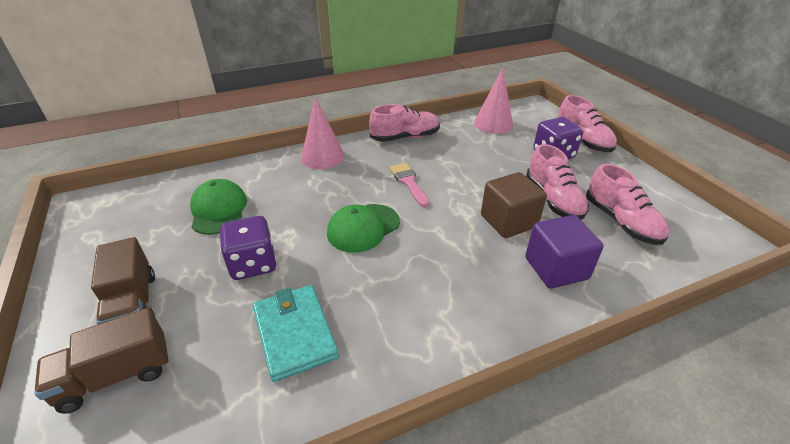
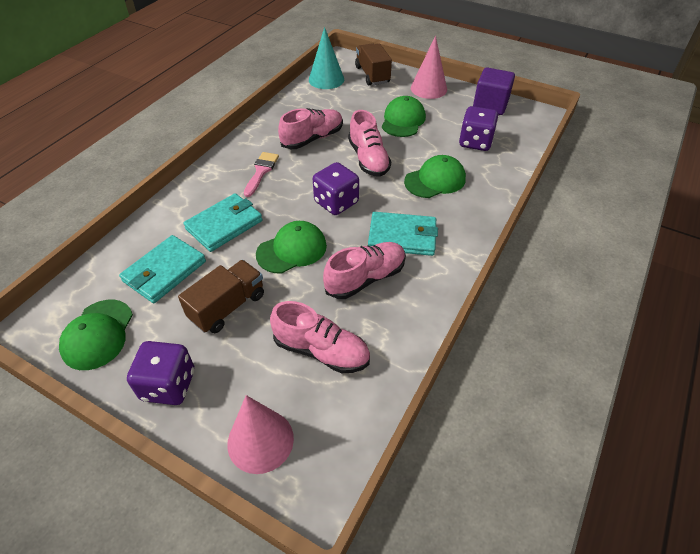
brown cube: [481,172,547,238] = 1 -> none = 0
green cap: [190,179,247,235] [327,204,400,253] = 2 -> [59,300,133,370] [256,221,327,274] [382,96,426,137] [404,155,466,198] = 4
purple dice: [220,216,277,280] [533,117,583,159] = 2 -> [127,341,194,405] [313,162,359,215] [459,106,498,151] = 3
turquoise cone: none = 0 -> [309,27,344,89] = 1
turquoise wallet: [253,285,339,382] = 1 -> [119,235,206,303] [183,193,262,252] [368,212,438,256] = 3

